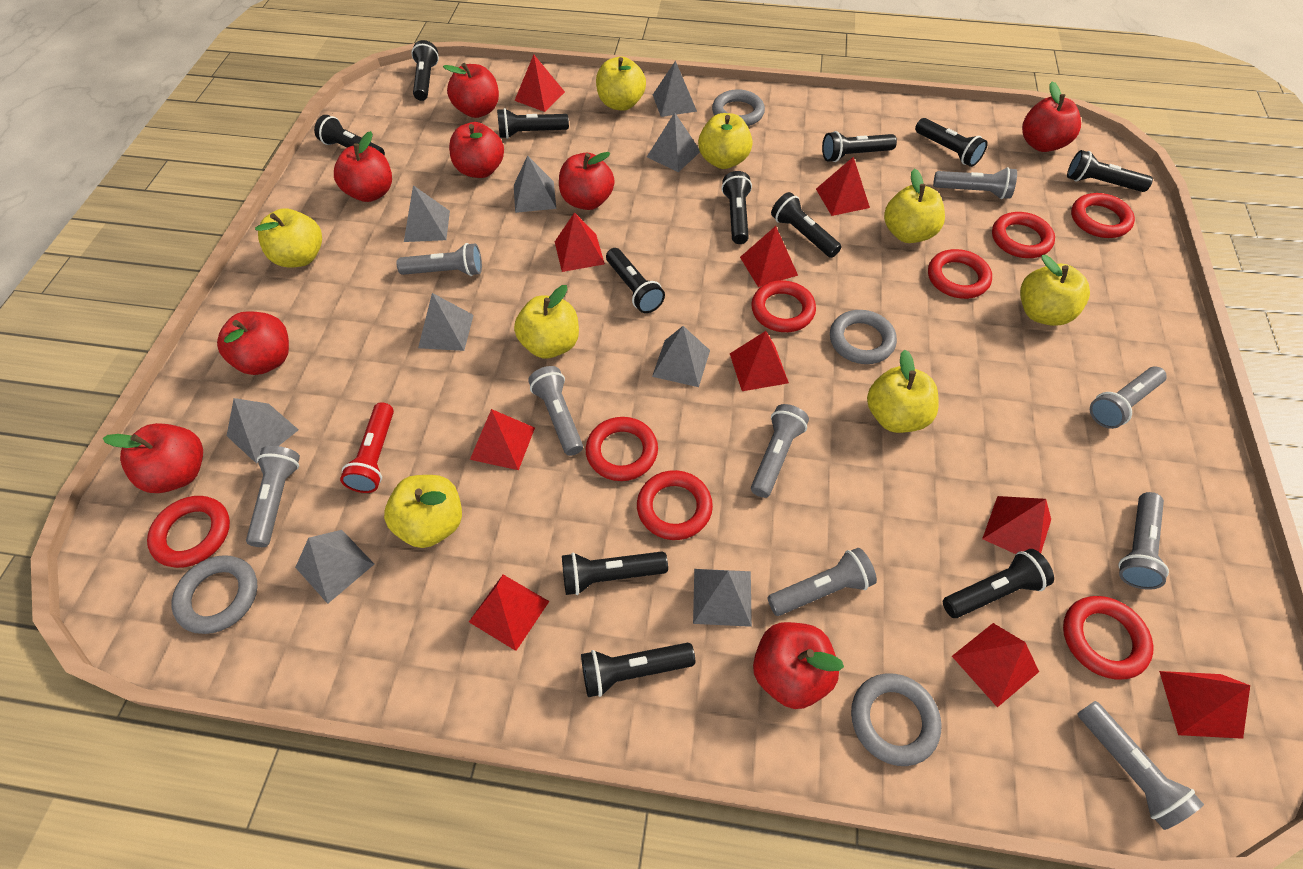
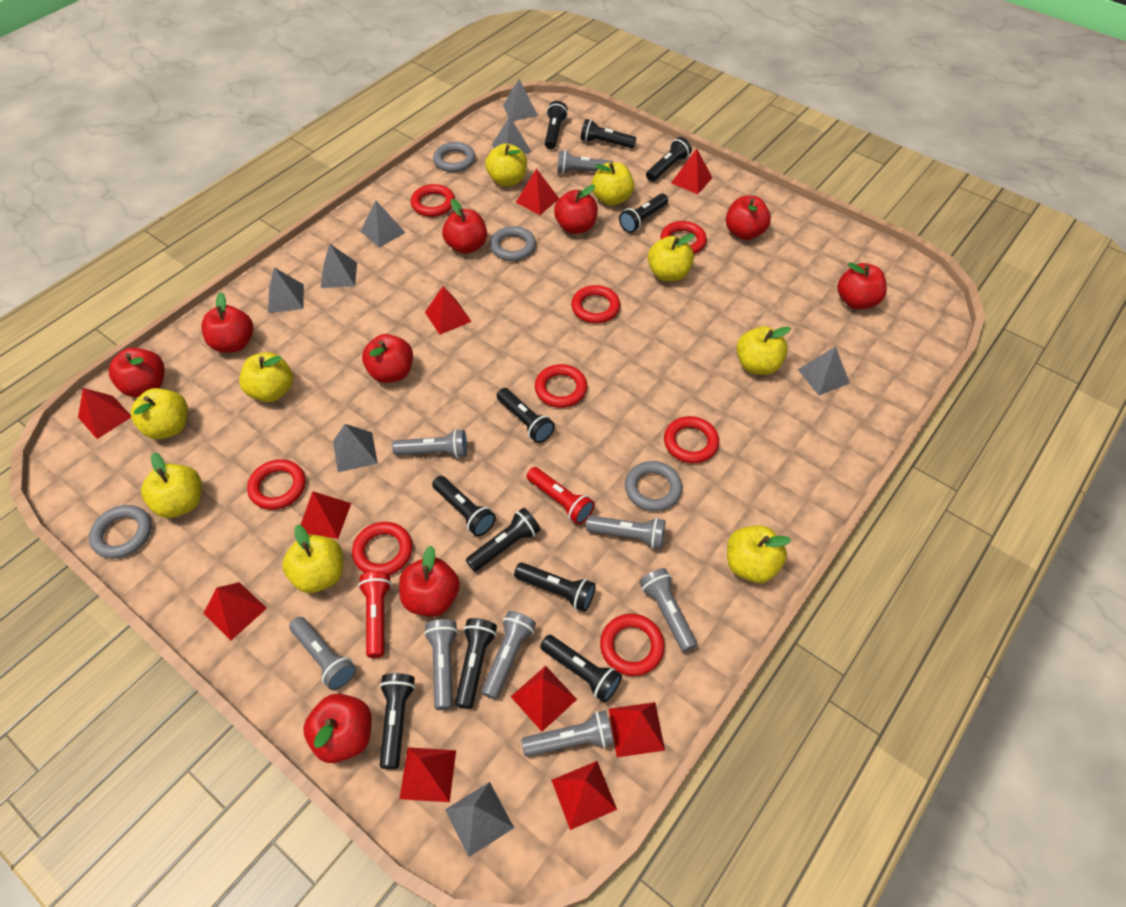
black flashlight: [314,115,385,156] [411,40,439,101] [497,108,569,139] [562,552,668,595] [581,643,695,697] [606,248,665,313] [721,171,752,244] [771,192,842,258] [822,131,897,162] [915,118,988,167] [943,549,1054,618] [1067,150,1153,192] = 12 -> [380,673,415,769] [432,476,496,536] [455,618,497,709] [466,508,540,572] [497,388,555,443] [514,562,595,612] [540,635,622,703] [545,101,568,149] [581,119,636,148] [619,193,668,233] [646,137,692,182] = 11
grey flashlight: [246,446,300,547] [397,243,482,276] [528,366,583,456] [751,404,809,498] [767,548,877,616] [933,167,1017,199] [1077,701,1204,830] [1090,367,1167,429] [1118,492,1169,590] = 9 -> [289,617,356,690] [392,429,467,458] [424,619,458,710] [481,611,536,700] [521,710,614,757] [557,150,614,174] [586,516,665,549] [639,568,697,652] = 8
grey pyramid: [227,398,299,464] [295,530,374,604] [404,185,450,242] [418,293,474,351] [514,155,556,213] [647,112,700,172] [652,326,710,387] [653,61,697,117] [693,569,752,627] = 9 -> [268,267,304,313] [321,244,357,288] [333,424,378,472] [361,200,406,248] [445,782,514,857] [492,116,532,154] [503,79,538,121] [797,346,850,395] = 8
red apple: [103,423,203,493] [217,312,289,375] [334,131,392,202] [443,63,499,118] [449,122,504,178] [559,152,615,210] [753,622,844,709] [1022,81,1081,152] = 8 -> [109,348,164,397] [202,292,253,353] [303,694,372,763] [362,334,413,383] [399,546,460,617] [442,199,487,254] [554,185,598,234] [726,196,771,240] [837,263,887,310] = 9
red flashlight: [340,402,394,493] = 1 -> [358,571,392,658] [527,467,595,525] = 2
yellow apple: [255,209,322,268] [384,475,462,548] [514,285,579,358] [596,57,646,111] [698,113,753,169] [867,350,939,433] [884,169,945,243] [1020,255,1090,326] = 8 -> [131,388,188,439] [141,453,202,518] [239,352,293,402] [282,525,343,593] [486,144,527,187] [592,162,634,206] [648,234,695,281] [727,525,791,583] [736,326,791,375] = 9

